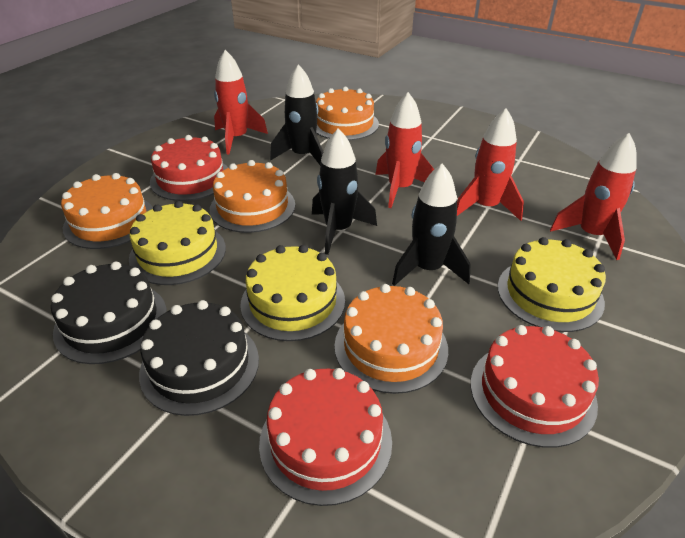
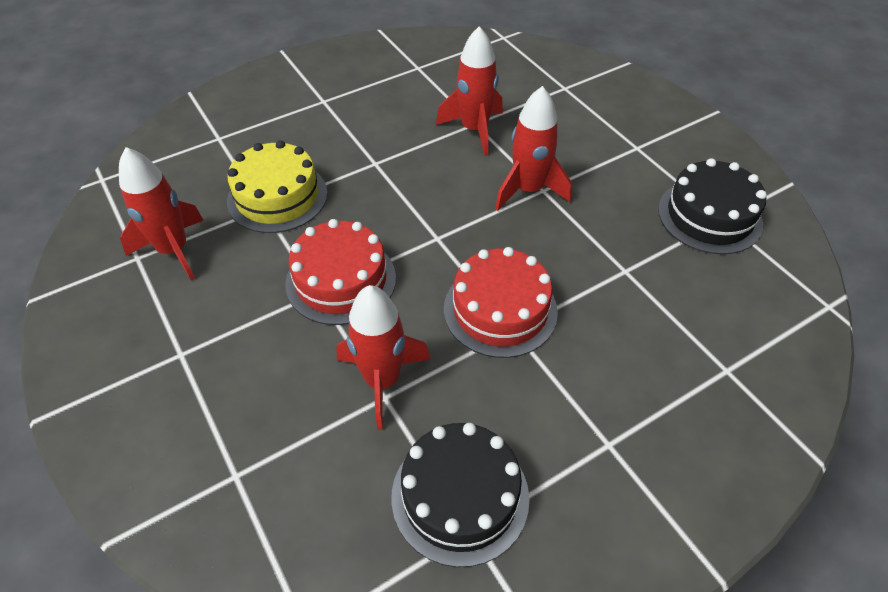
black rocket: [270,64,324,165] [312,128,377,255] [392,163,470,286] = 3 -> none = 0
orange cake: [61,173,153,249] [210,160,295,233] [316,87,379,140] [334,284,448,394] = 4 -> none = 0
red cake: [150,135,228,201] [259,368,392,506] [471,325,599,448] = 3 -> [285,219,396,325] [444,247,558,358] = 2
yellow cake: [129,201,226,285] [240,245,345,341] [498,237,606,332] = 3 -> [227,140,328,233] = 1

